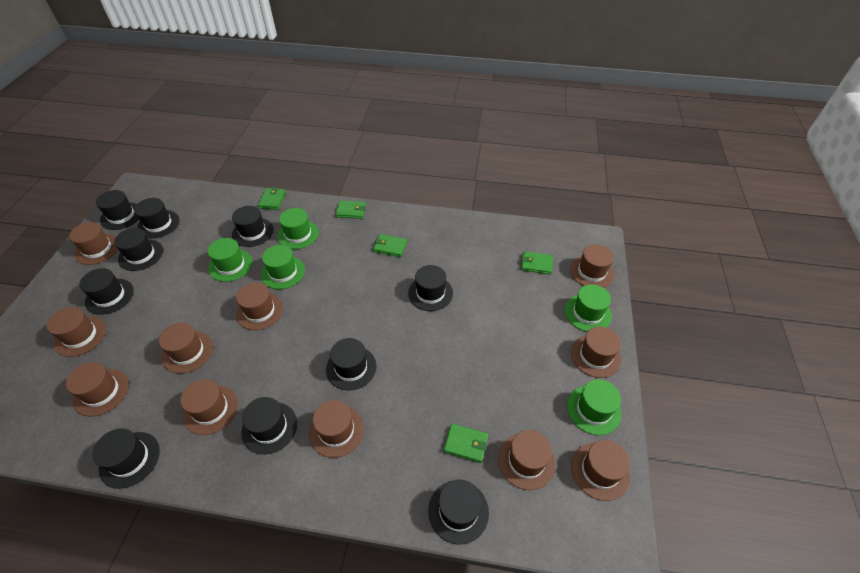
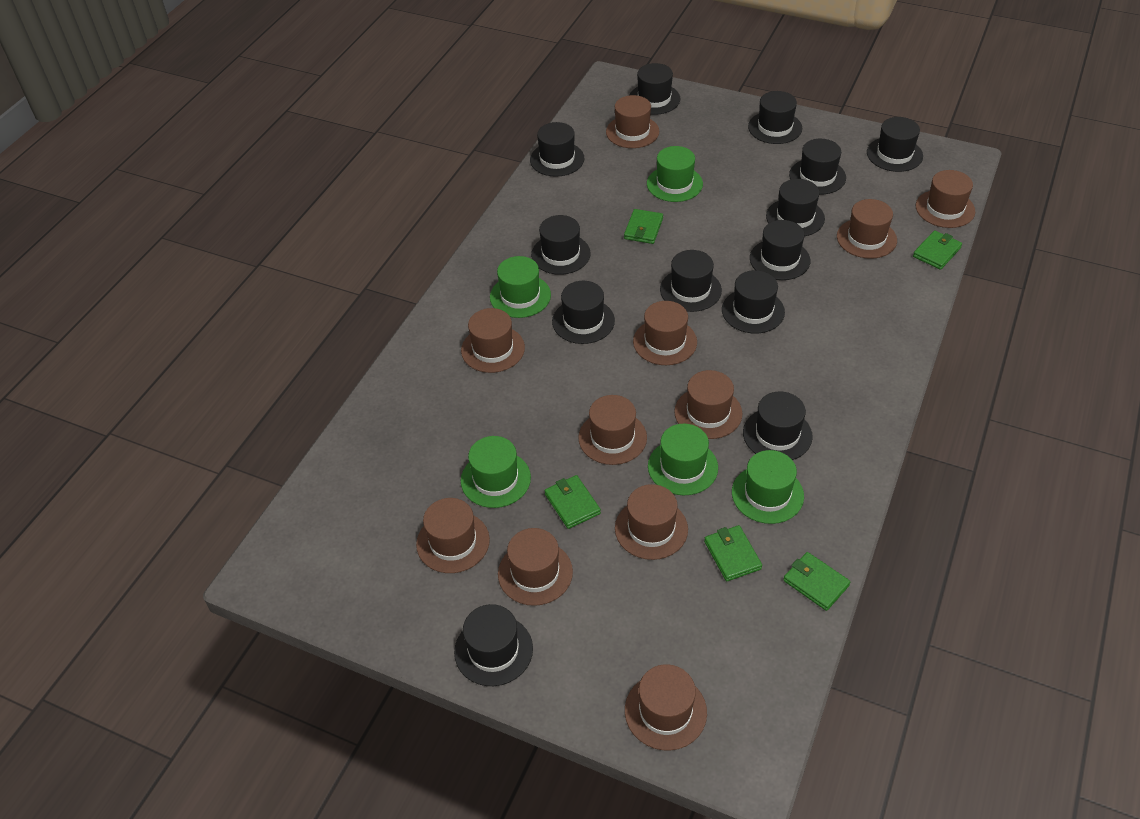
black hat: [79,268,134,315] [93,428,160,489] [96,190,139,230] [114,228,163,271] [134,198,179,238] [232,206,273,247] [241,397,297,454] [326,338,376,390] [408,265,453,311] [428,480,489,544] = 10 -> [454,604,533,686] [530,122,585,177] [531,215,591,275] [552,281,615,344] [630,63,680,115] [660,250,722,312] [722,270,785,333] [743,392,813,460] [748,91,802,144] [750,220,810,280] [766,179,825,236] [789,139,846,195] [867,117,923,172] = 13

